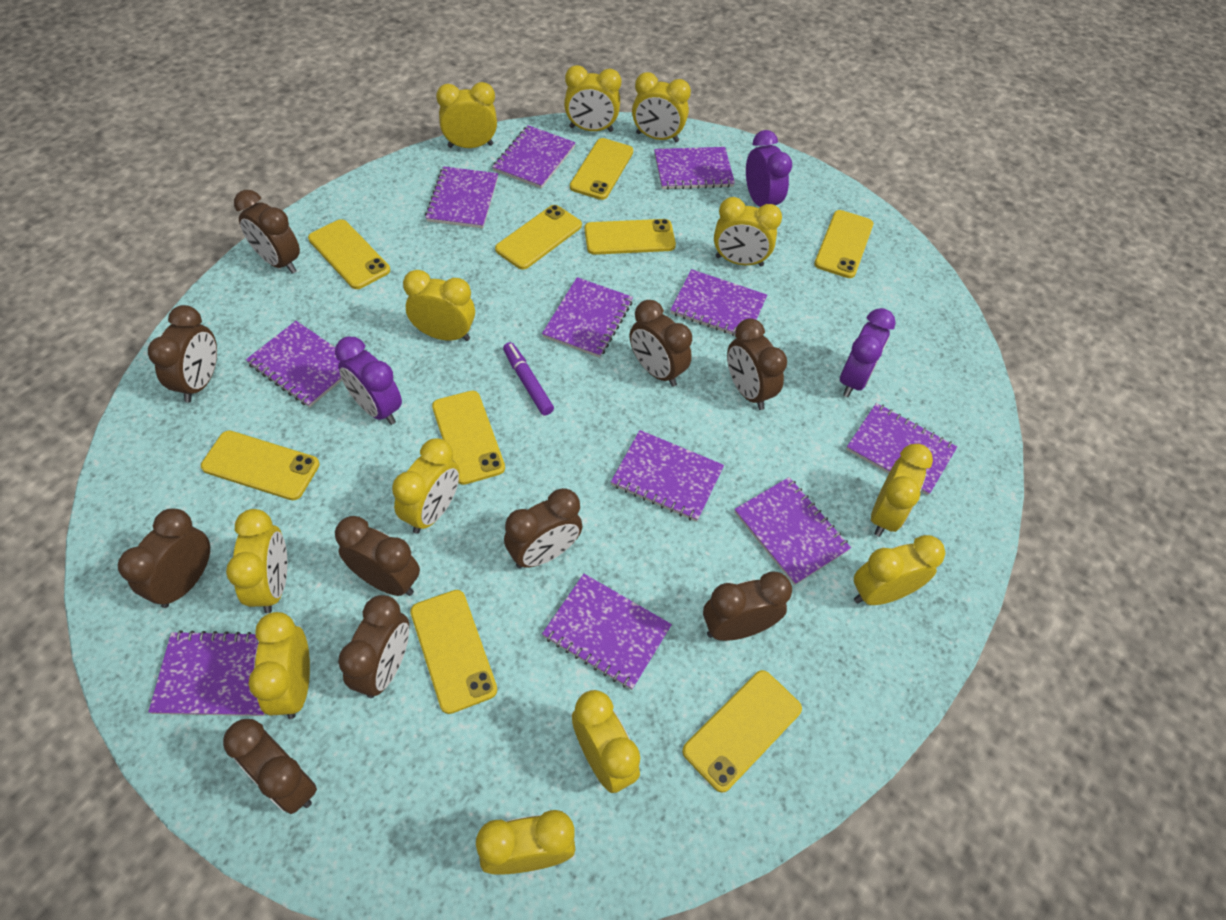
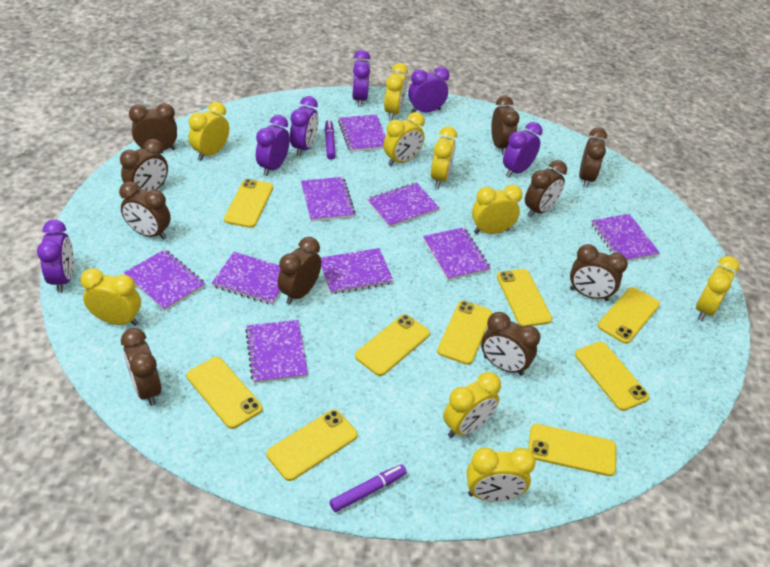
purple clock: [335,337,402,425] [746,130,792,207] [840,308,896,397] = 3 -> [37,220,74,293] [256,115,290,176] [290,96,319,156] [352,50,370,107] [408,67,449,113] [503,122,542,177] = 6
purple marker: [503,342,554,415] = 1 -> [325,120,336,160] [330,464,407,512] = 2
purple notebook: [149,630,265,716] [246,321,342,407] [425,166,498,228] [492,125,576,189] [542,277,633,358] [542,574,672,690] [611,430,724,522] [654,147,735,190] [670,269,767,336] [734,477,851,585] [846,403,957,496] = 11 -> [124,249,205,311] [212,252,281,305] [245,320,308,383] [301,177,355,221] [321,248,393,294] [338,114,386,152] [367,183,439,228] [423,227,490,280] [591,214,660,261] = 9
yellow clock: [226,509,287,613] [248,612,310,719] [392,438,460,534] [403,270,475,341] [436,82,497,148] [476,810,575,875] [564,65,621,132] [572,690,640,793] [632,72,691,142] [714,197,782,267] [854,535,945,605] [871,444,933,537] = 12 -> [81,268,141,326] [189,102,229,161] [383,112,425,166] [384,63,408,120] [431,126,457,188] [443,372,501,438] [467,447,536,502] [472,185,523,234] [696,256,740,321] = 9

